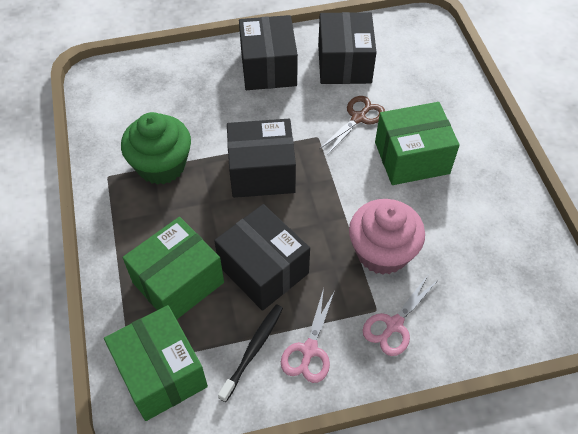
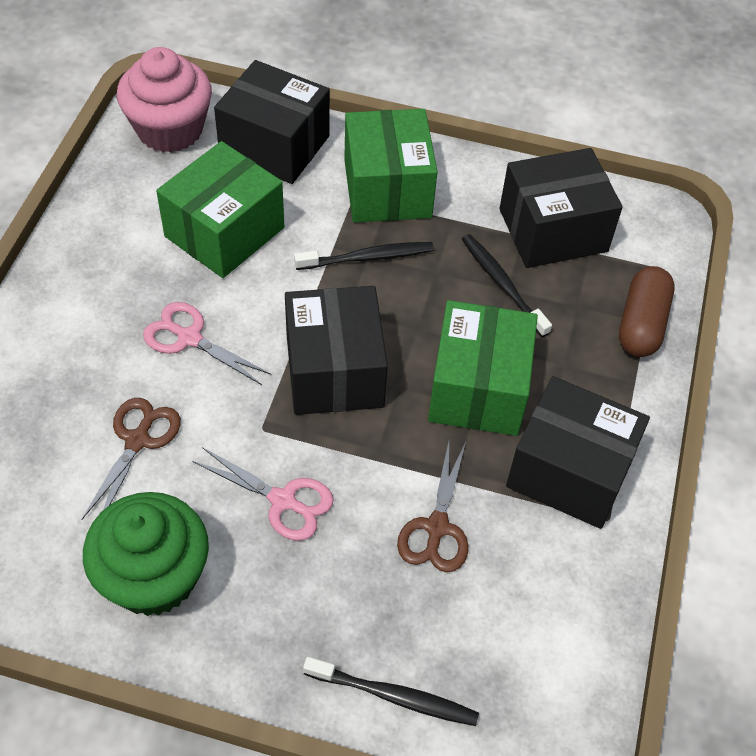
black toothbrush: [218,304,283,402] = 1 -> [294,242,434,270] [303,657,479,726] [462,234,552,337] = 3
brown capsule: none = 0 -> [619,266,675,357] = 1
brown scissors: [319,96,385,155] = 1 -> [81,398,181,520] [397,442,468,572] = 2

